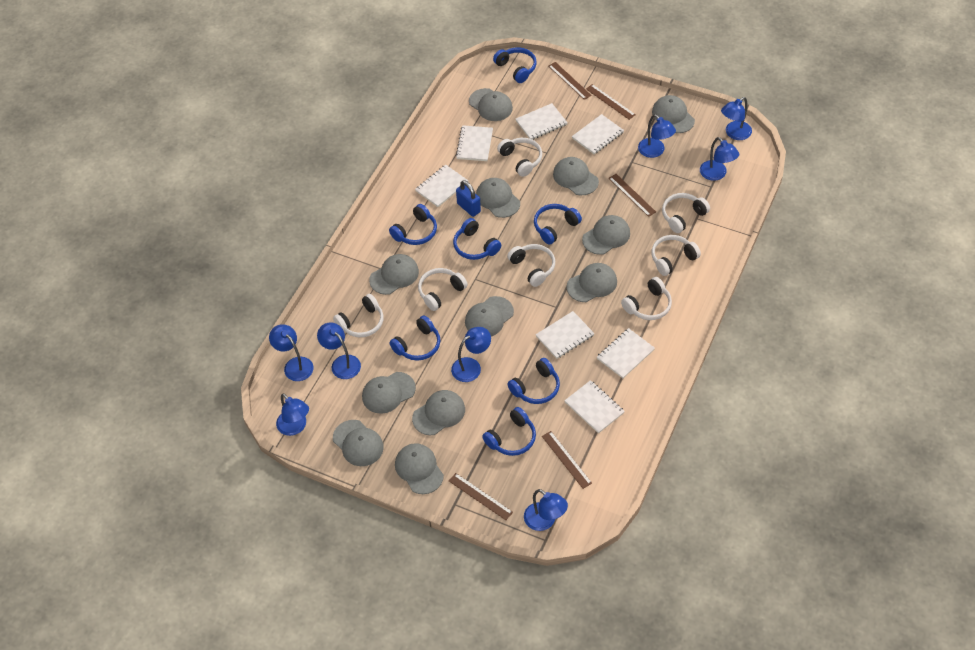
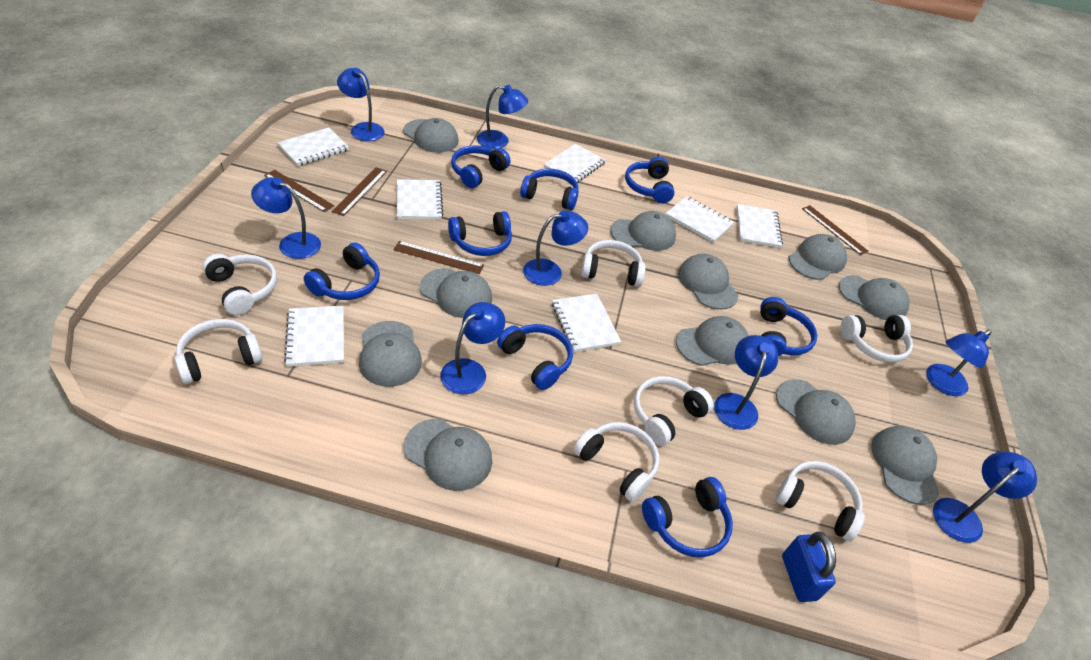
blue headphones: [389,204,437,245] [389,315,440,361] [453,218,501,260] [482,407,536,456] [493,47,537,83] [507,358,560,404] [534,204,582,245] = 7 -> [304,242,380,300] [448,211,512,256] [451,145,510,188] [497,324,573,390] [520,169,579,210] [625,157,674,203] [642,477,733,557] [760,297,817,356] = 8
brown ruler: [449,473,513,520] [542,431,592,489] [548,62,592,100] [586,84,636,120] [609,174,656,217] = 5 -> [264,170,334,212] [331,167,387,216] [393,241,484,274] [802,205,868,255] = 4
grey cap: [333,420,384,466] [362,372,416,414] [369,254,419,295] [395,443,444,494] [412,390,465,435] [465,296,514,336] [469,88,513,121] [476,178,520,218] [553,157,599,195] [567,263,617,302] [582,215,630,255] [652,95,695,133] = 12 -> [359,321,422,387] [403,118,459,153] [404,419,492,491] [420,268,492,318] [610,211,676,251] [676,316,749,366] [678,254,738,310] [776,379,856,445] [789,234,847,280] [839,275,910,320] [871,426,940,505] = 11

